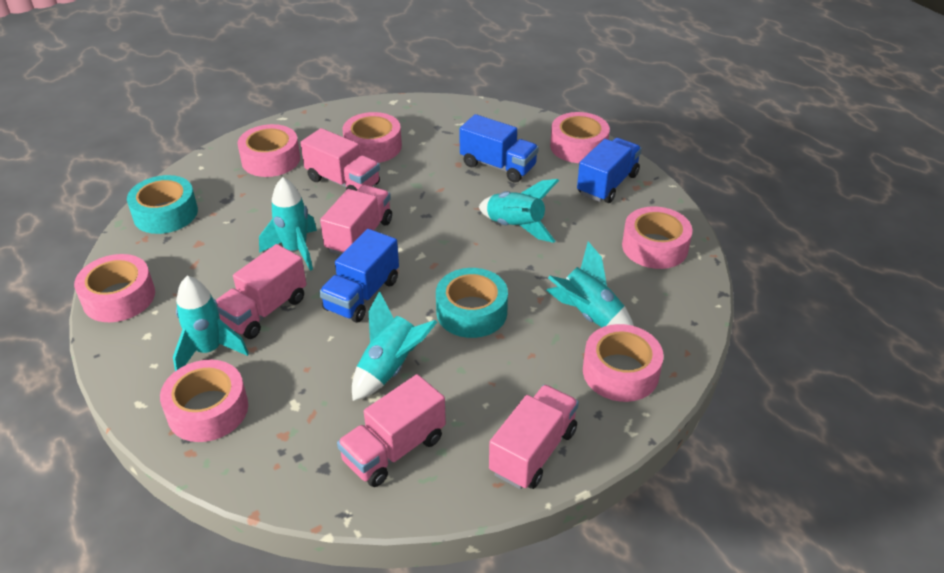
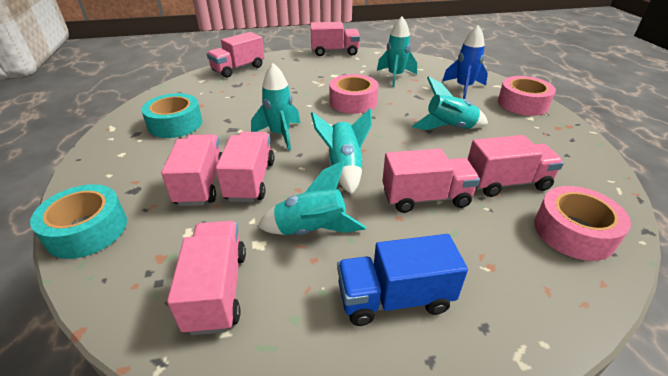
blue rocket: none = 0 -> [442,25,488,99] = 1
blue truck: [319,229,399,323] [459,114,539,183] [577,138,642,203] = 3 -> [337,234,468,326] = 1
pink tape: [74,254,155,322] [160,360,248,442] [237,124,300,177] [342,112,402,163] [550,112,610,163] [583,324,664,402] [622,206,693,269] = 7 -> [330,74,379,114] [498,76,556,116] [534,186,631,261] = 3
pink truck: [216,244,306,339] [300,128,380,191] [320,185,392,255] [337,374,446,487] [489,385,579,489] = 5 -> [161,134,222,206] [167,221,246,335] [207,32,265,78] [216,132,274,202] [310,22,360,56] [382,149,480,213] [468,135,564,197] = 7

